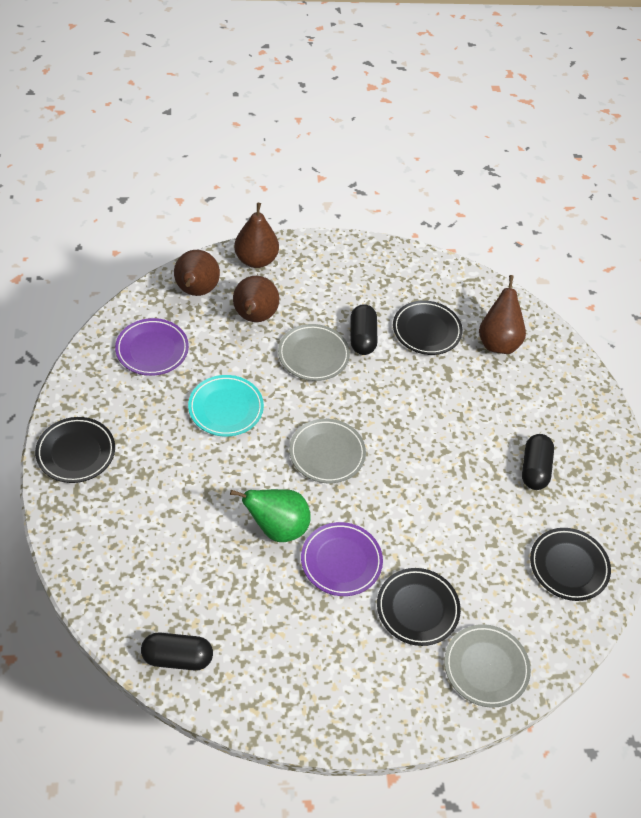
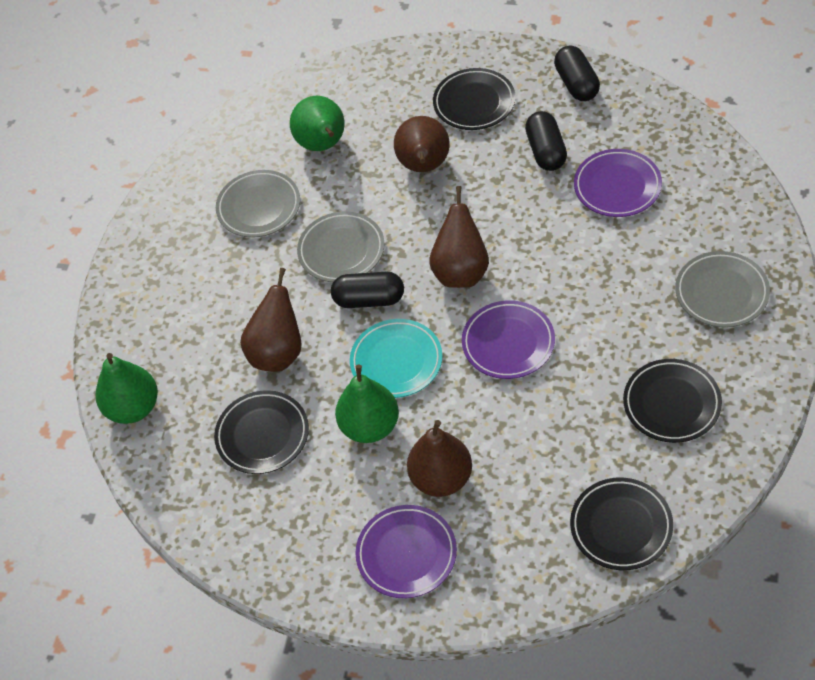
green pear: [230,489,311,542] = 1 -> [96,353,158,424] [290,96,345,151] [335,365,399,443] = 3
purple plate: [115,318,189,376] [301,522,383,596] = 2 -> [355,505,457,598] [462,300,555,379] [574,149,662,217] = 3

